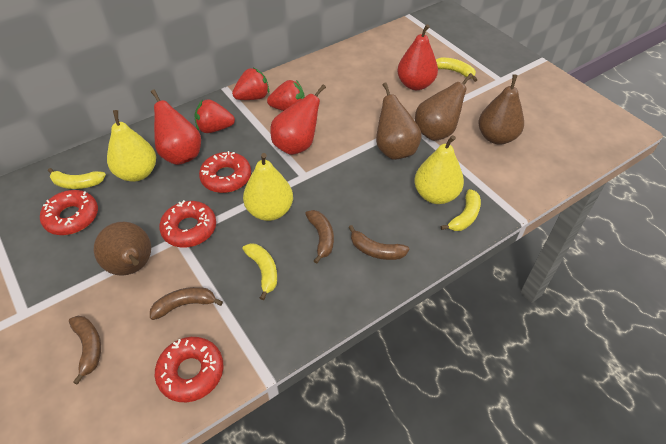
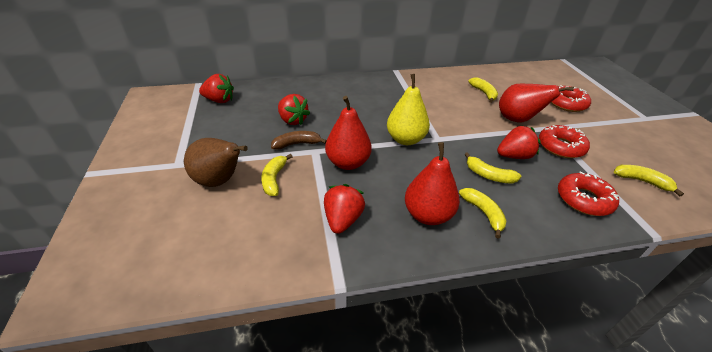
brown banana: [69,316,101,385] [150,287,223,320] [305,210,334,264] [348,225,409,260] = 4 -> [271,131,327,150] = 1
brown pear: [94,222,151,276] [376,82,422,160] [415,73,473,141] [478,74,524,145] = 4 -> [184,138,248,187] = 1
red donut: [40,190,98,235] [155,337,224,402] [159,200,216,247] [199,151,251,193] = 4 -> [539,125,590,158] [551,85,591,112] [558,171,619,216] = 3
red strawberry: [194,99,235,133] [232,68,269,100] [267,80,304,111] = 3 -> [199,74,234,103] [278,94,310,125] [324,184,365,234] [497,126,541,159] = 4
yellow banana: [48,168,106,189] [243,243,277,300] [436,58,477,82] [441,189,481,231] = 4 -> [261,154,293,196] [459,188,507,239] [465,152,521,184] [468,77,498,103] [614,165,684,196] = 5
yellow pear: [107,110,156,182] [243,153,293,221] [414,135,464,204] = 3 -> [387,74,430,145] = 1

